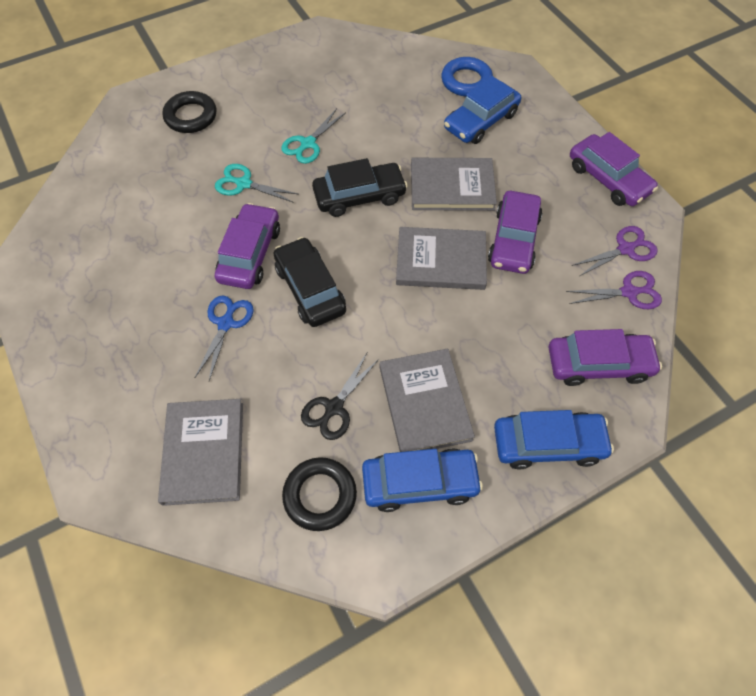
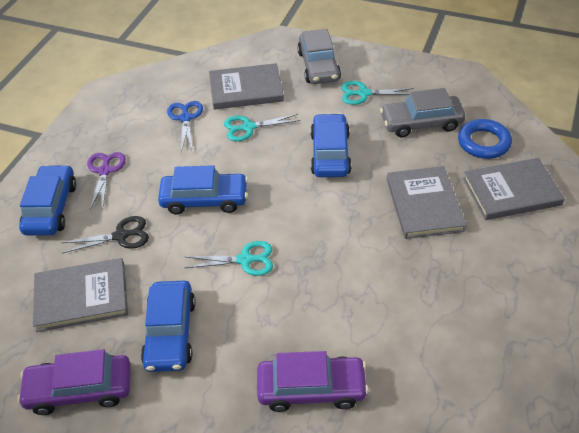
black car: [274,237,346,327] [312,158,408,217] = 2 -> none = 0
black ring: [162,91,216,133] [282,457,357,531] = 2 -> none = 0
blue car: [362,448,483,512] [444,76,521,144] [494,410,614,470] = 3 -> [19,165,76,235] [141,281,196,372] [158,165,248,215] [310,113,352,177] = 4
grey car: none = 0 -> [297,29,341,84] [380,88,465,138] = 2
purple car: [215,203,280,289] [488,191,542,274] [549,329,662,386] [570,132,658,206] = 4 -> [17,349,131,415] [257,351,369,412] = 2
purple scissors: [566,271,662,309] [572,226,658,276] = 2 -> [87,152,126,211] = 1
turquoise scissors: [215,164,298,203] [281,109,346,164] = 2 -> [185,241,273,276] [224,114,300,141] [341,81,414,105] = 3

